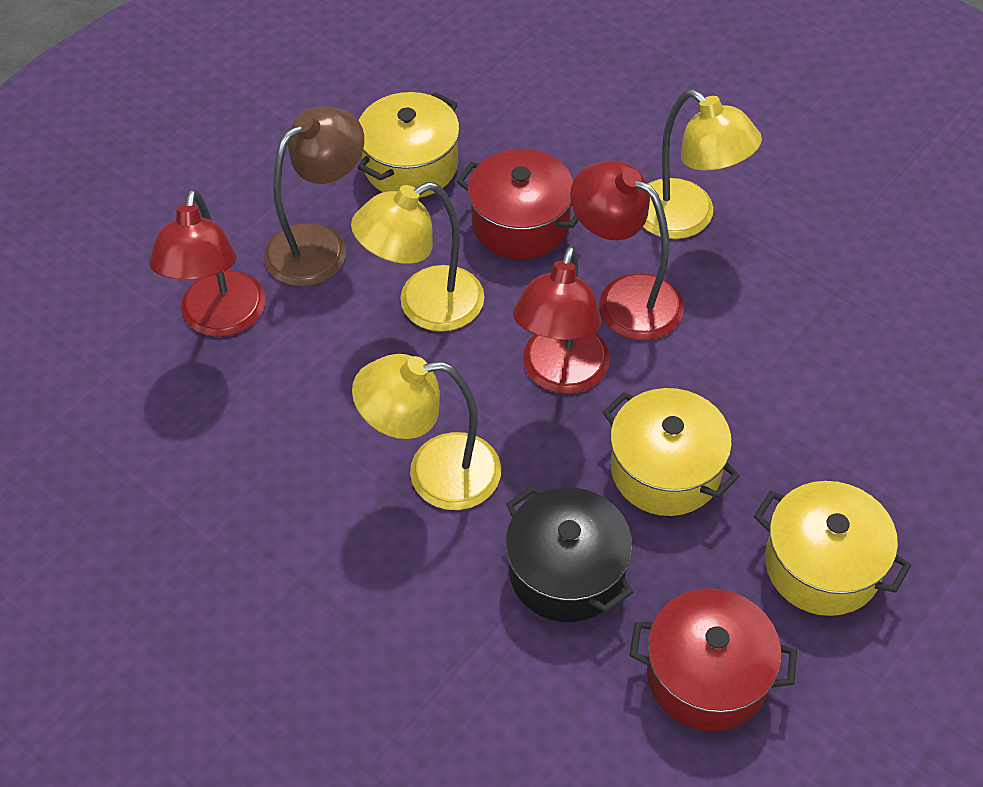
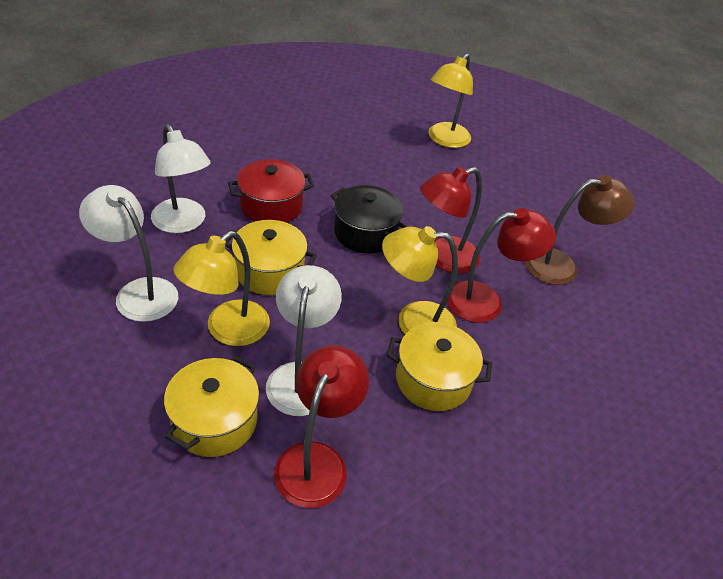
red pot: [457,149,578,259] [630,588,797,731] = 2 -> [228,159,314,223] = 1
white lamp: none = 0 -> [79,185,178,322] [151,124,211,233] [266,265,342,416] = 3

